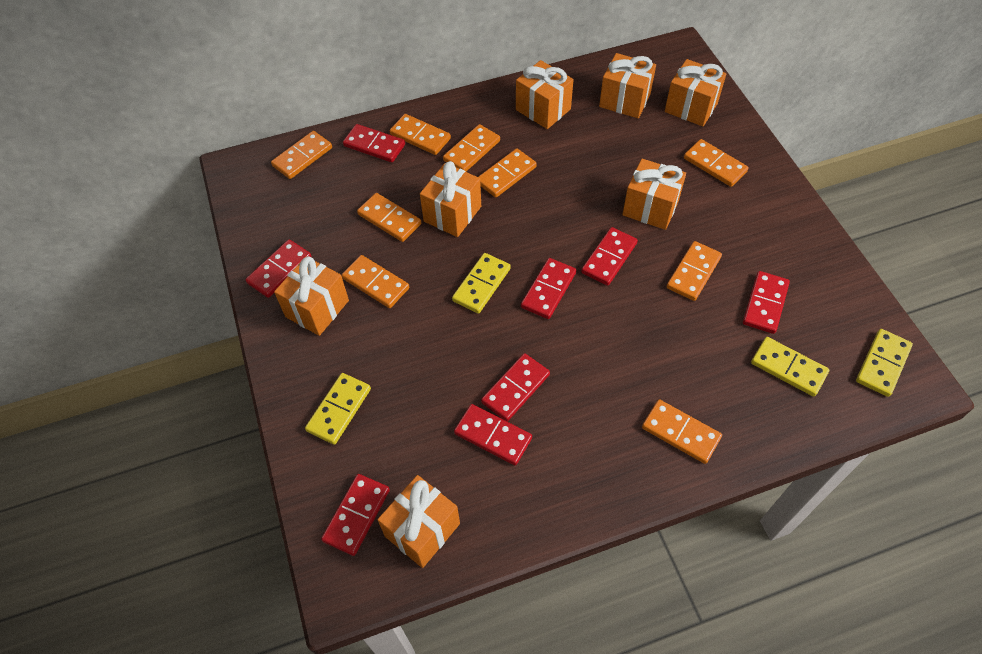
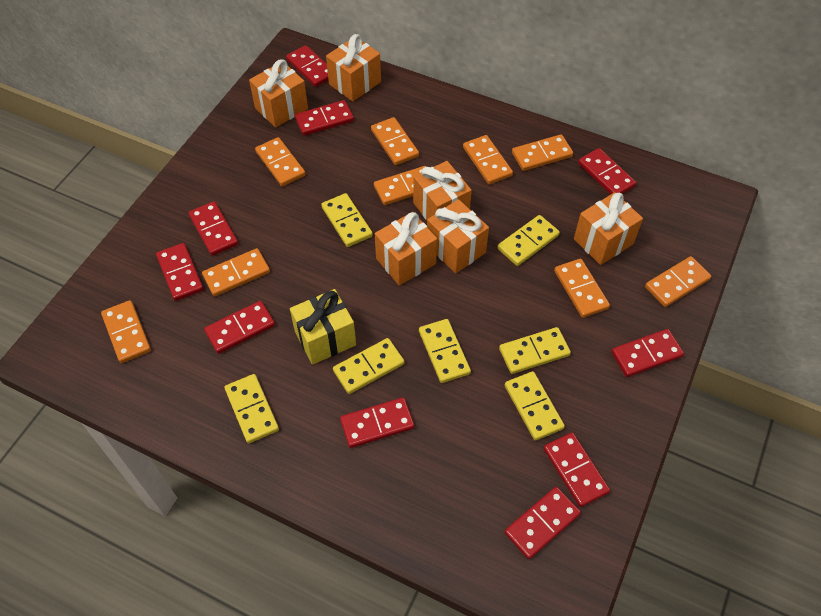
orange gift: [274,256,349,336] [378,475,460,568] [420,161,481,237] [516,60,573,129] [599,53,656,118] [622,159,686,230] [665,59,726,126] = 7 -> [249,59,308,128] [326,34,381,102] [375,212,437,286] [413,161,472,220] [427,199,489,273] [574,192,643,265] = 6
red domino: [245,239,311,298] [321,474,390,556] [343,124,405,162] [454,404,532,466] [481,353,550,421] [521,258,576,319] [581,227,638,286] [743,271,790,334] = 8 -> [156,243,204,301] [189,201,238,256] [204,301,275,354] [286,45,328,87] [295,100,354,136] [340,398,414,448] [505,487,581,559] [544,432,610,507] [578,148,636,194] [611,329,684,377] = 10
yellow domino: [305,373,371,445] [452,253,511,313] [751,337,829,397] [856,329,913,397] = 4 -> [224,374,279,443] [321,193,373,247] [333,338,404,394] [419,319,471,383] [497,215,560,266] [499,327,571,374] [505,371,565,441] = 7
yellow gift: none = 0 -> [290,289,356,365] = 1

